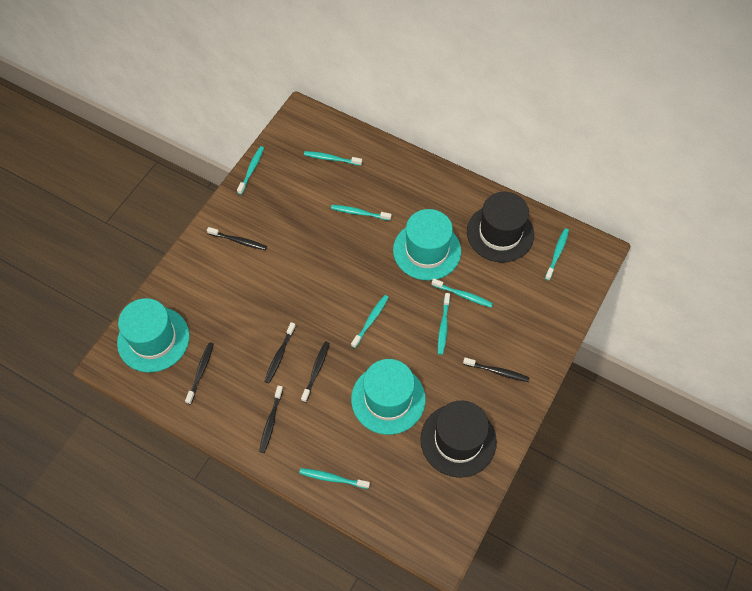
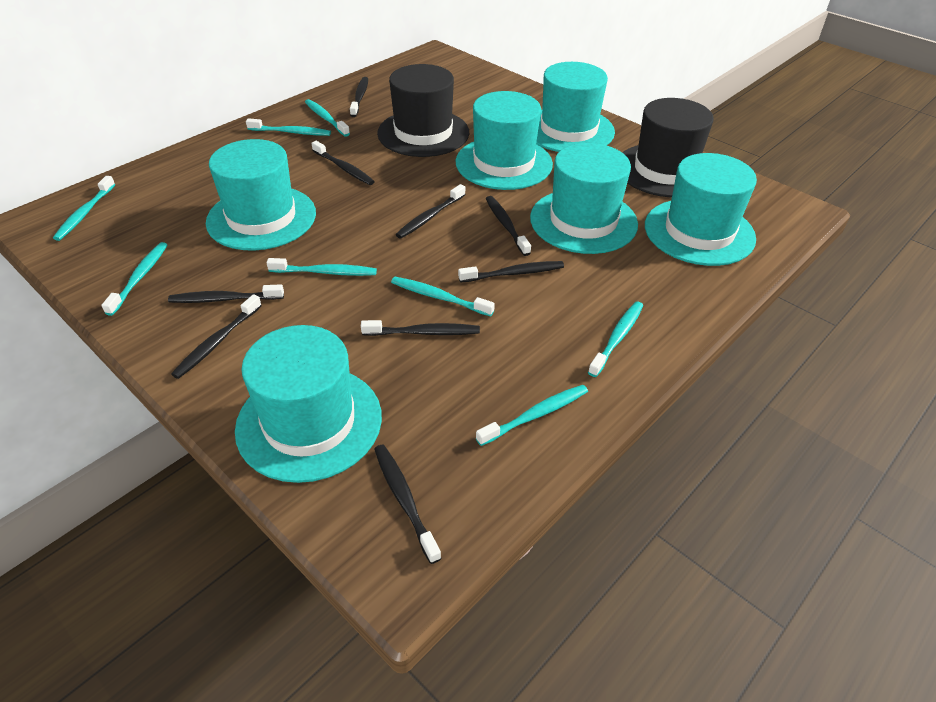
black toothbrush: [185,342,214,404] [207,227,267,250] [259,386,283,453] [264,322,296,383] [301,342,330,402] [463,358,530,382] = 6 -> [168,284,284,303] [171,294,262,379] [312,141,375,185] [350,77,368,117] [361,320,480,336] [374,445,441,564] [396,184,466,239] [458,261,564,283] [486,196,531,256] = 9
turquoise hat: [117,298,190,373] [351,359,425,435] [393,209,461,281] = 3 -> [206,139,316,251] [235,325,382,483] [456,91,553,190] [530,143,638,254] [536,62,615,152] [645,153,757,266] = 6

